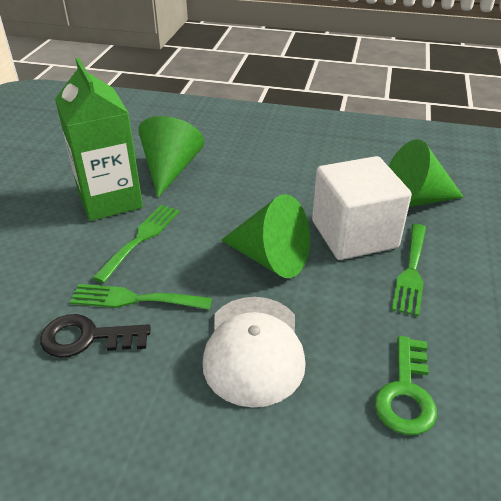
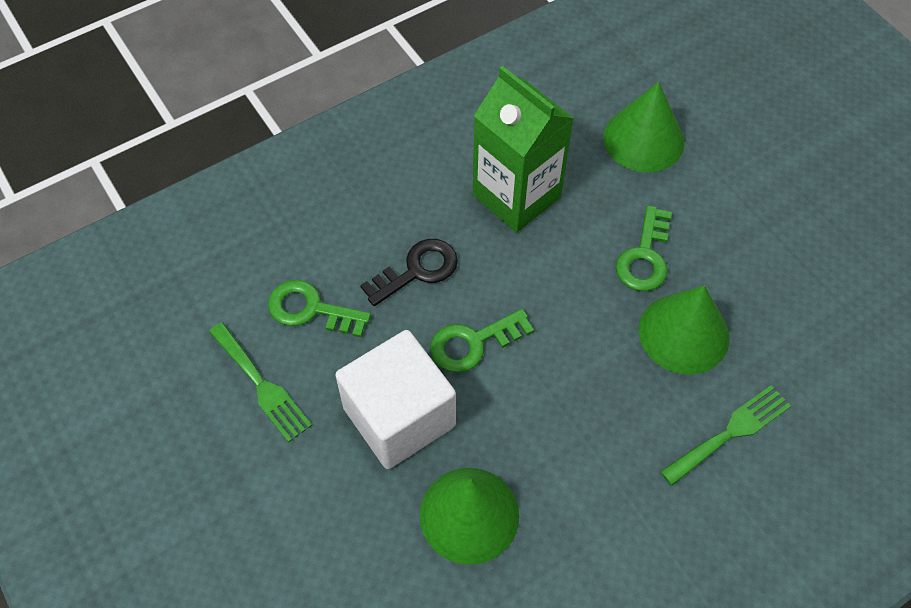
green fork: [70,284,212,310] [93,205,180,283] [392,224,426,316] = 3 -> [209,322,312,442] [660,385,791,486] = 2
green key: [375,336,437,435] = 1 -> [268,280,371,337] [430,309,534,373] [616,206,672,291] = 3
white cap: [203,297,306,408] = 1 -> none = 0

